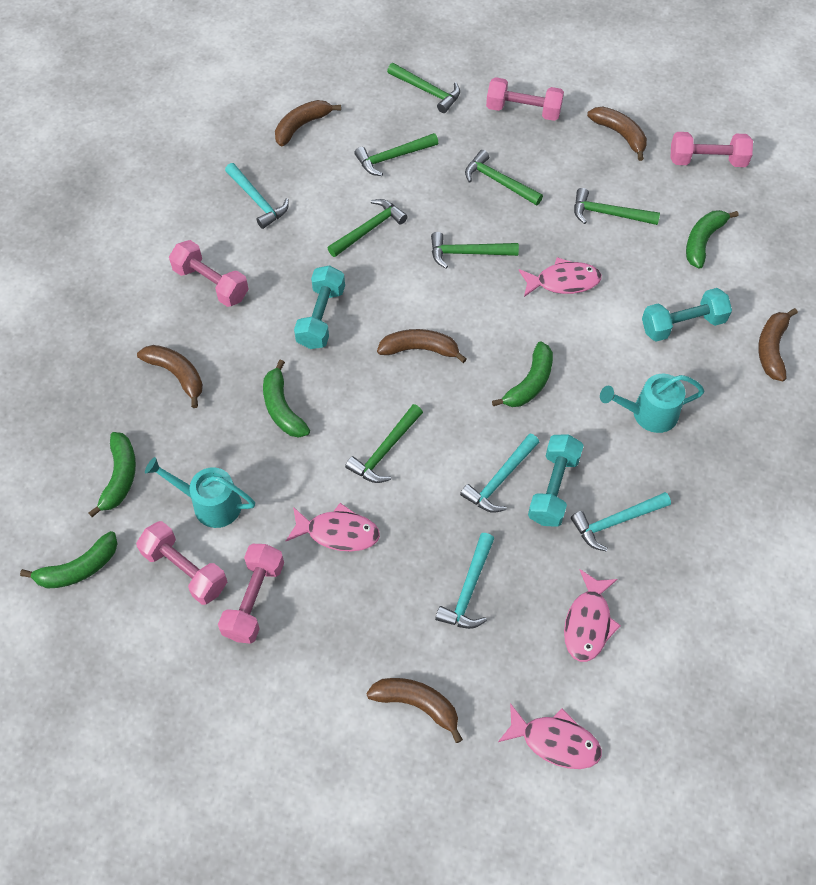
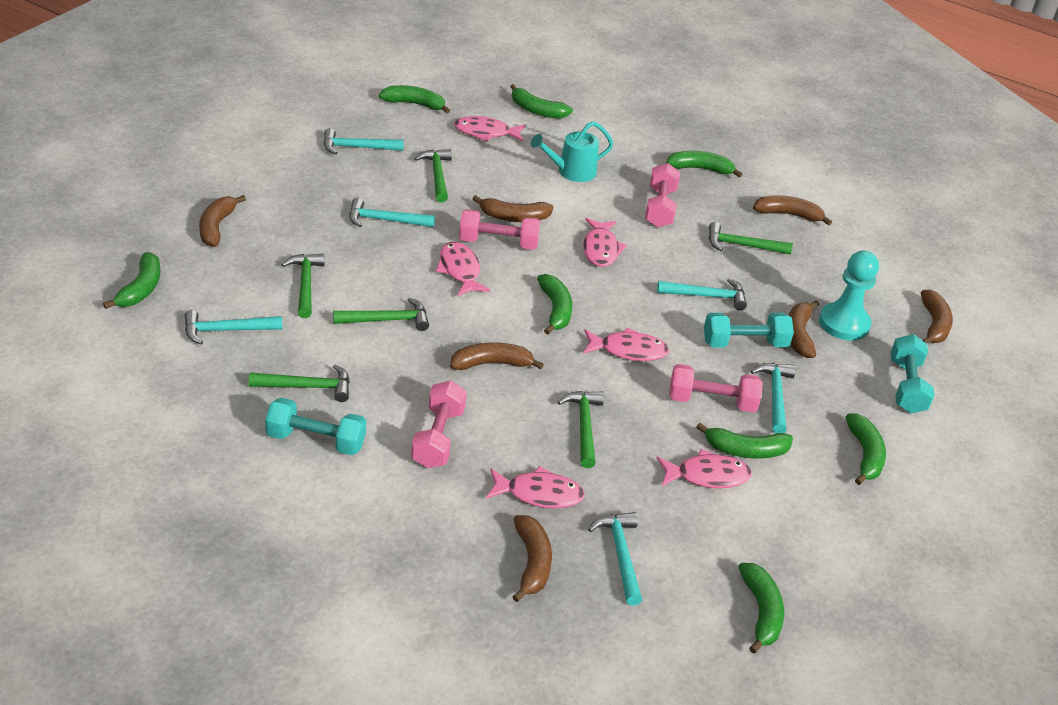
brown banana: [137,345,203,408] [275,100,341,146] [366,678,463,743] [377,329,467,363] [587,107,647,161] [758,308,798,381] = 6 -> [199,195,246,247] [450,343,544,370] [472,195,553,222] [512,515,552,602] [753,195,832,226] [789,300,819,358] [921,290,953,343] = 7
green banana: [20,531,118,589] [88,432,136,517] [263,360,310,437] [492,341,553,407] [686,210,738,269] = 5 -> [103,252,160,309] [379,85,450,113] [510,84,573,119] [537,274,572,334] [666,151,742,178] [696,423,793,459] [739,563,784,654] [846,413,886,485] = 8
green hammer: [328,199,408,257] [345,404,423,483] [355,133,438,176] [387,63,460,113] [431,232,519,269] [465,150,543,205] [574,188,660,225] = 7 -> [249,365,350,402] [281,254,325,318] [333,298,429,331] [414,149,452,202] [558,391,604,468] [709,222,793,255] = 6
pink dumbbell: [136,521,227,605] [169,240,249,307] [218,544,284,644] [486,77,564,121] [670,132,753,167] = 5 -> [411,381,467,468] [459,209,540,250] [645,163,680,227] [669,364,763,413] = 4
pink fish: [286,503,380,551] [498,703,602,769] [519,257,602,297] [564,569,621,662] = 4 -> [436,242,490,296] [454,116,525,142] [486,466,585,508] [583,218,627,267] [583,327,669,361] [656,449,752,488] = 6
turquoise hammer: [225,163,289,229] [435,533,494,629] [460,434,539,513] [571,492,671,552] = 4 -> [184,310,282,344] [324,128,404,155] [349,198,435,227] [588,512,642,606] [657,278,747,310] [751,363,796,434] = 6
turquoise pawn: none = 0 -> [819,250,879,341] = 1
turquoise watering can: [145,457,255,528] [600,374,705,433] = 2 -> [531,121,613,182] = 1

